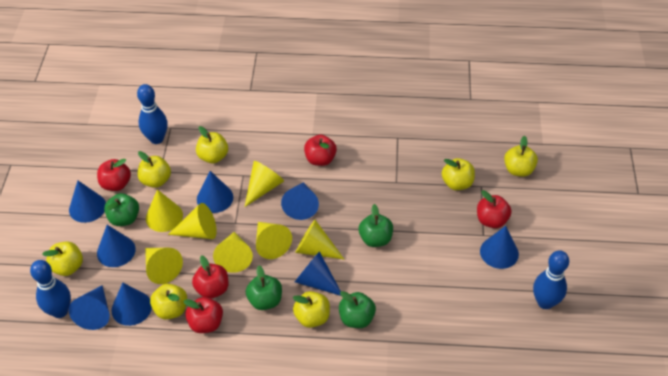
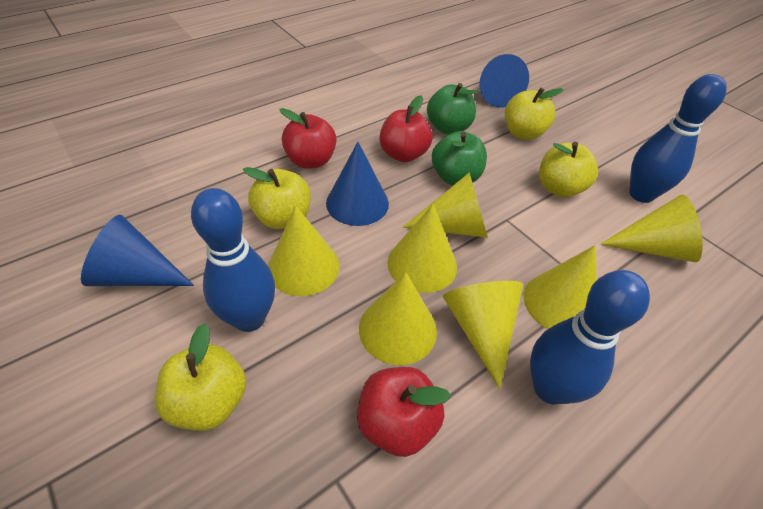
blue cone: [69,181,106,223] [69,285,110,330] [97,225,135,267] [112,283,152,326] [197,171,233,213] [281,182,319,220] [295,251,341,296] [480,226,519,269] = 8 -> [81,215,194,286] [326,142,389,226] [479,54,529,108] = 3
green apple: [104,193,139,226] [246,266,282,310] [339,291,376,328] [359,204,393,247] = 4 -> [427,83,478,134] [432,131,487,185] = 2
red apple: [97,159,131,191] [184,297,223,333] [192,255,229,299] [304,135,337,166] [477,190,512,228] = 5 -> [279,108,336,169] [357,367,451,457] [380,95,432,162] = 3
yellow apple: [42,241,83,276] [138,151,171,188] [150,283,187,320] [196,126,228,163] [293,291,330,328] [442,158,475,190] [504,136,538,177] = 7 -> [155,323,246,431] [243,167,311,229] [505,88,564,140] [539,142,598,197] = 4

